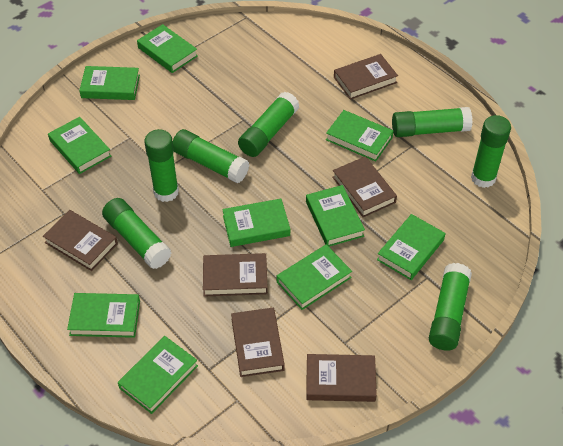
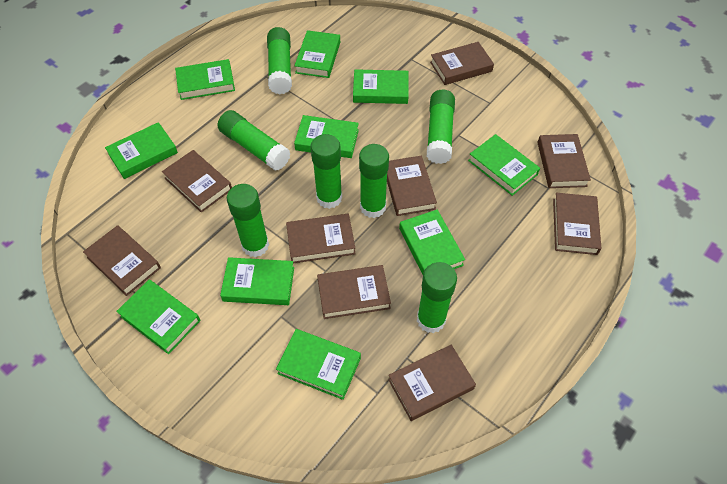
brown book: [43,210,118,271] [203,253,268,297] [231,308,285,377] [306,354,377,402] [332,156,397,217] [334,54,398,100] = 6 -> [83,225,161,296] [162,150,232,212] [286,214,356,263] [317,265,391,319] [387,156,437,216] [388,345,476,421] [430,42,494,85] [537,134,591,188] [553,192,602,255] = 9

